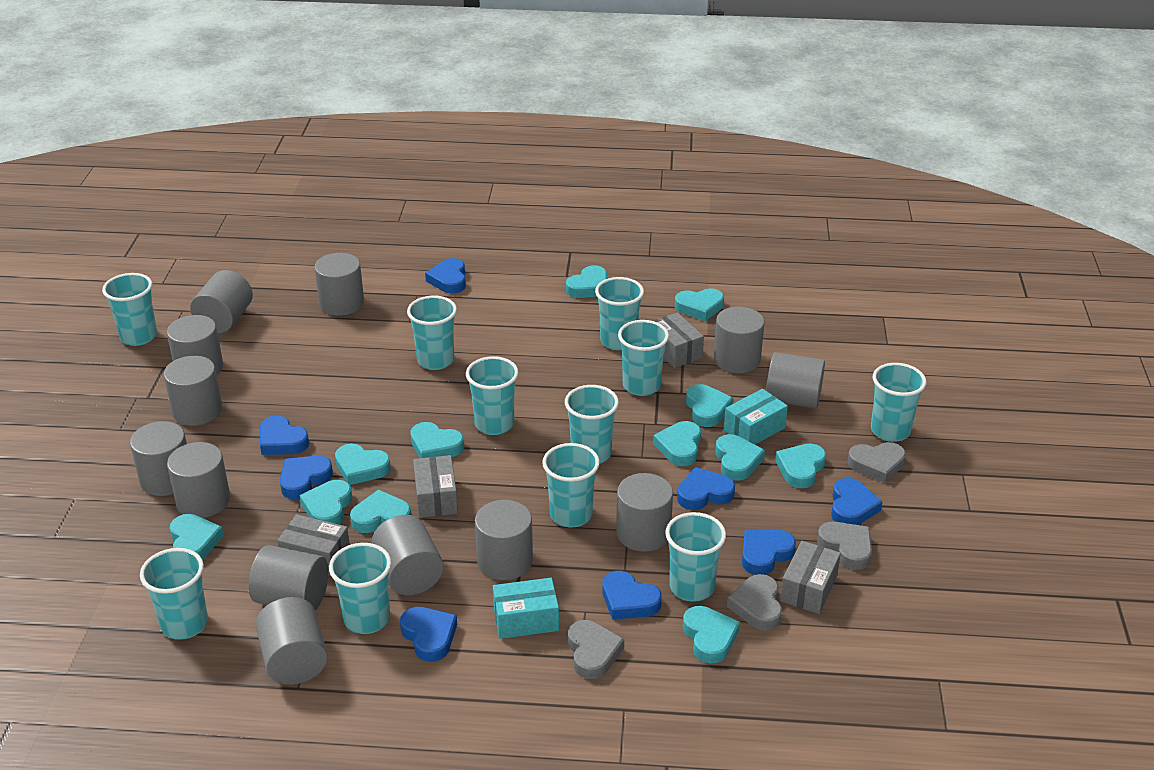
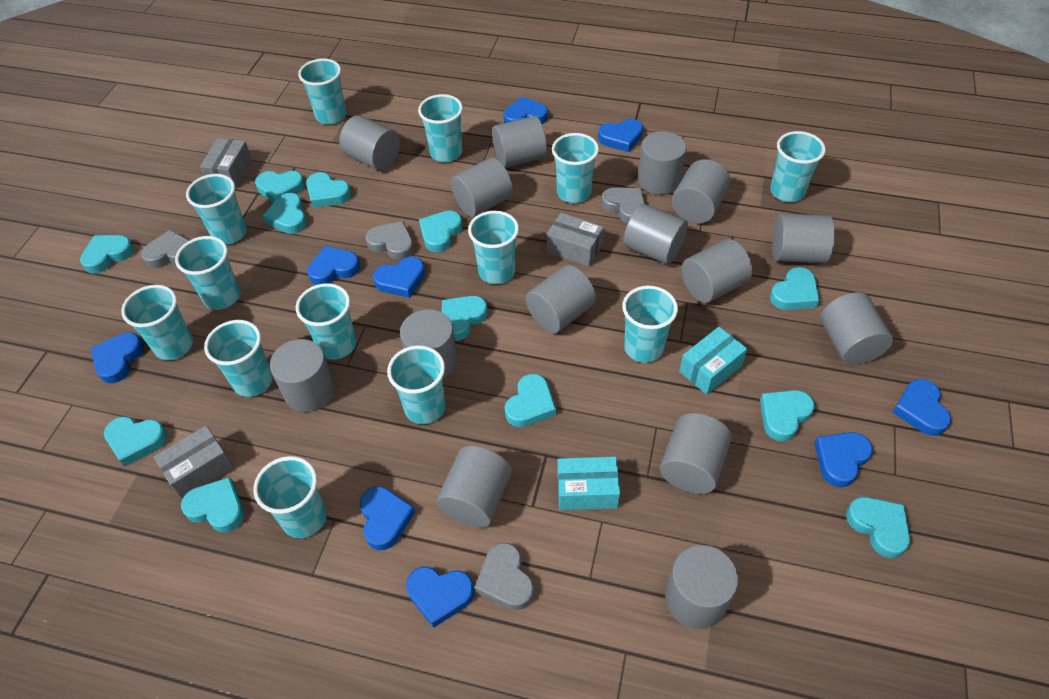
blue heart: [260,415,309,455] [280,456,333,499] [400,607,457,662] [425,258,466,294] [602,571,662,620] [677,467,735,510] [742,530,796,575] [831,478,882,525] = 8 -> [91,332,144,383] [307,246,360,285] [360,486,415,550] [373,257,425,298] [406,567,474,628] [504,97,548,124] [598,119,643,152] [814,432,873,487] [892,379,951,436] = 9
grey box: [277,514,350,576] [413,455,458,518] [653,312,704,368] [780,541,841,614] = 4 -> [154,426,234,499] [200,138,252,188] [547,213,604,267] = 3
grey cylinder: [130,421,187,496] [164,356,222,426] [167,315,223,375] [167,442,230,518] [190,270,253,333] [248,545,328,611] [256,597,328,685] [314,253,364,316] [371,515,444,596] [475,500,533,580] [616,473,673,552] [714,307,764,373] [766,352,825,408] = 13 -> [270,339,335,412] [339,115,400,171] [400,309,458,378] [437,446,512,528] [451,158,513,217] [492,116,547,168] [526,265,596,333] [623,204,688,264] [638,131,687,195] [660,413,732,494] [665,545,738,629] [672,159,731,224] [682,239,752,303] [772,214,835,263] [820,292,894,365] = 15
turquoise cup: [102,273,157,346] [140,548,208,640] [329,543,391,634] [407,296,457,370] [466,356,519,435] [542,443,600,528] [565,385,619,464] [595,277,644,350] [618,320,669,396] [665,512,726,602] [871,363,926,442] = 11 -> [121,285,193,360] [175,236,240,310] [186,174,247,245] [204,320,273,397] [253,456,327,538] [296,283,356,359] [298,59,346,124] [387,345,446,424] [418,94,463,162] [468,211,519,284] [552,133,599,203] [622,286,678,363] [770,131,826,202] = 13

